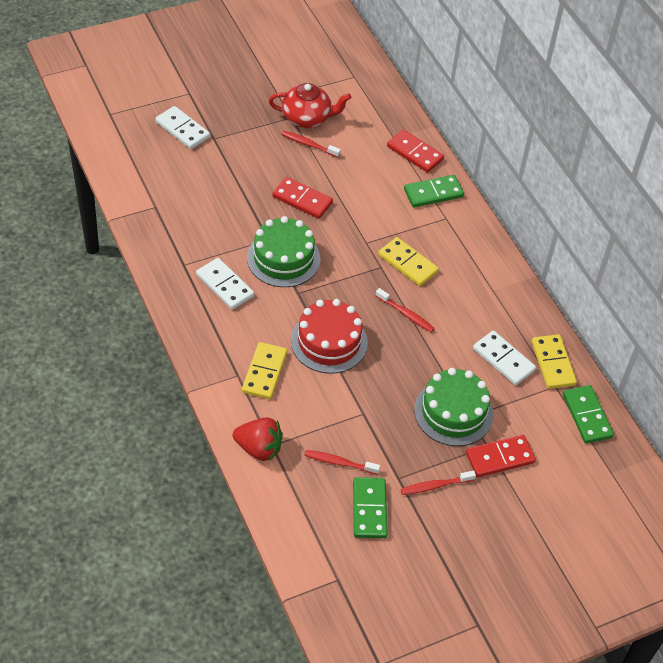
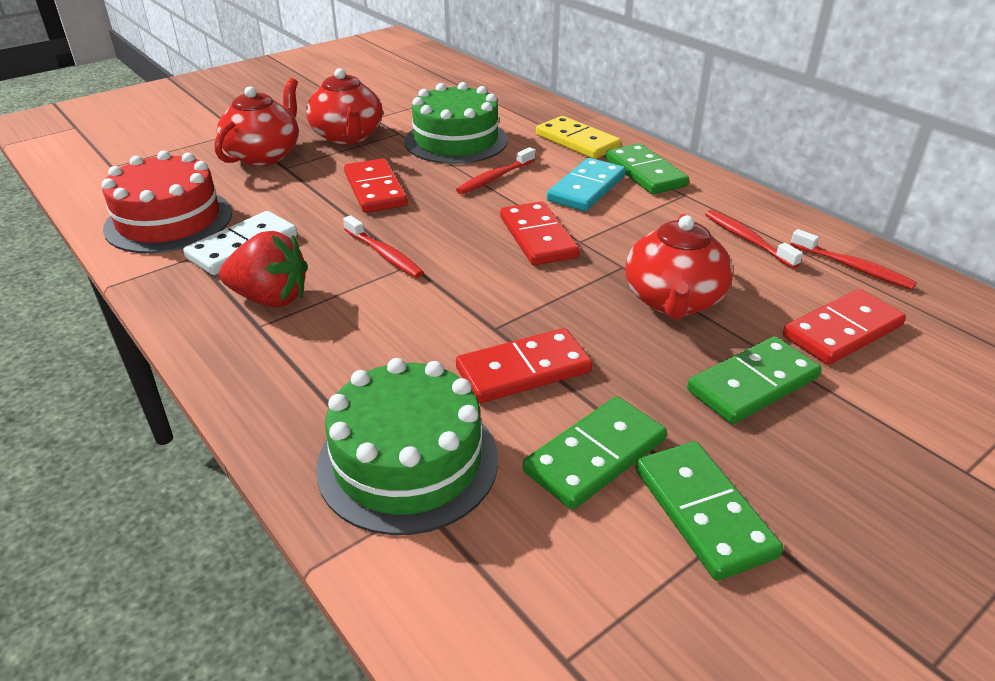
green domino: [353,477,388,538] [404,175,464,208] [563,385,614,444] = 3 -> [523,396,667,510] [606,143,689,194] [636,441,783,581] [687,336,821,424] = 4
red domino: [272,177,333,219] [387,130,444,173] [466,435,536,477] = 3 -> [344,158,408,213] [456,328,592,403] [500,201,580,266] [783,289,906,365] = 4
red teapot: [269,83,351,128] = 1 -> [214,78,299,166] [306,68,383,145] [625,214,733,320] = 3
turquoise domino: none = 0 -> [547,158,626,212] = 1
white domino: [155,106,210,149] [196,258,254,310] [473,331,536,385] = 3 -> [183,211,297,275] = 1
yellow domino: [242,342,287,399] [378,237,439,286] [531,334,577,389] = 3 -> [536,116,621,159] = 1

